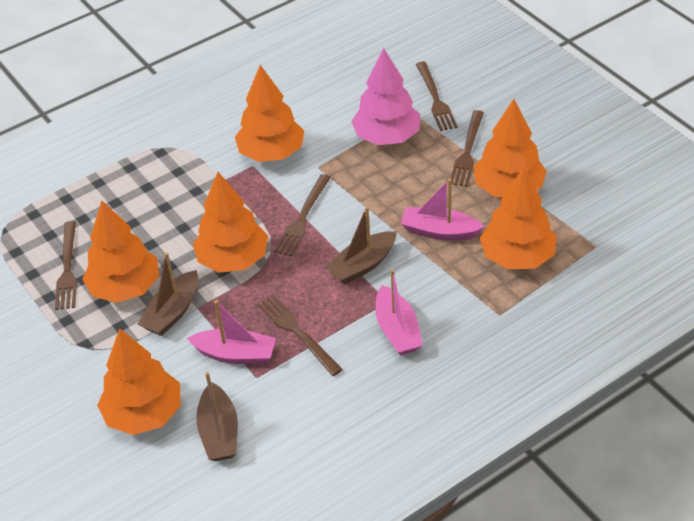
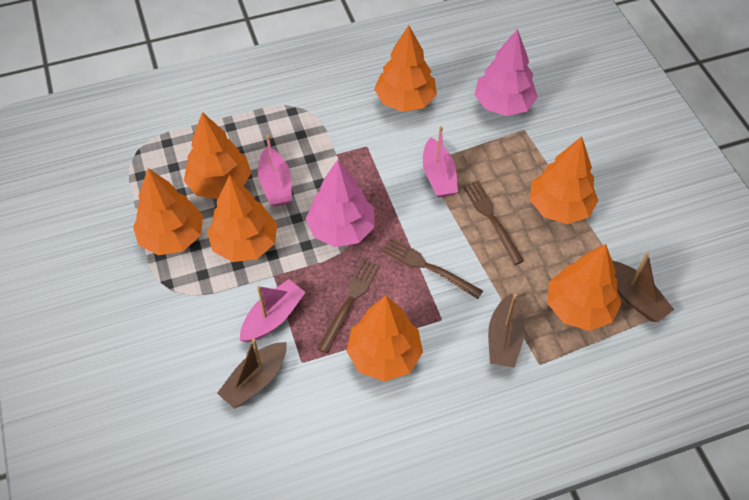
brown fork: [55,221,77,310] [257,294,343,376] [274,174,331,256] [416,62,458,131] [451,110,484,187] = 5 -> [317,259,380,353] [382,238,483,299] [463,181,524,265] = 3
orange tree: [82,200,159,303] [97,328,181,435] [193,172,268,273] [235,65,304,162] [473,99,547,197] [480,167,557,269] = 6 -> [133,168,203,255] [184,112,251,199] [207,175,277,262] [346,295,423,382] [374,25,437,112] [530,136,599,224] [548,244,622,331] = 7
pink tree: [351,48,420,145] = 1 -> [306,160,375,247] [474,29,538,116] = 2

